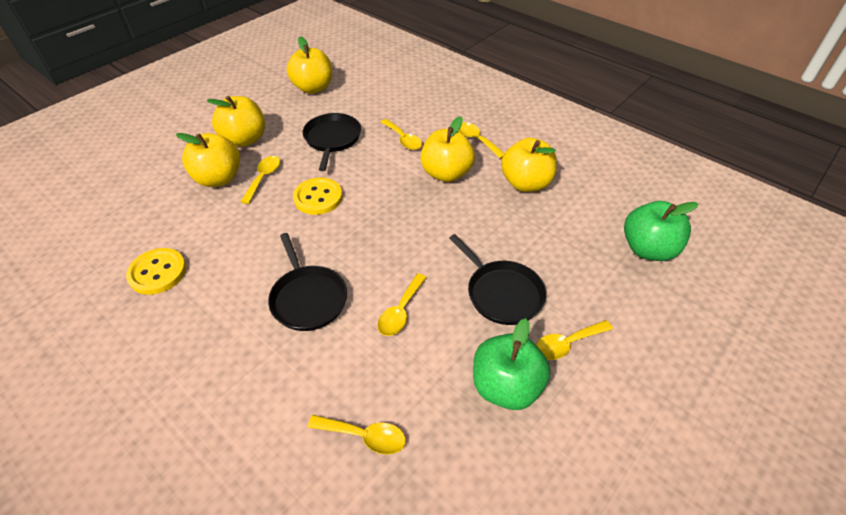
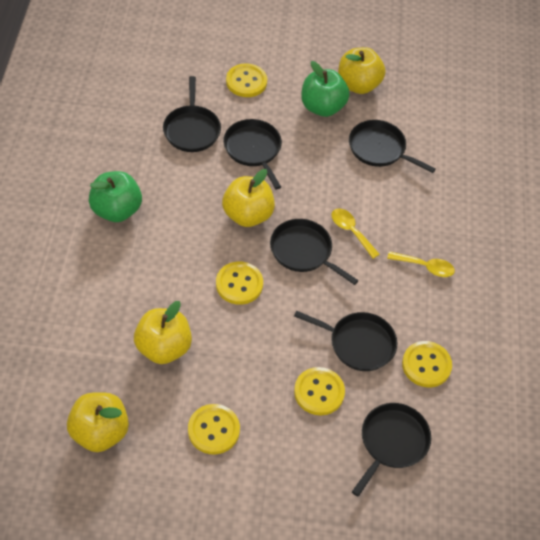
black pan: [268,233,347,331] [303,113,361,171] [450,234,546,325] = 3 -> [163,76,221,152] [223,119,282,189] [270,219,359,285] [294,311,397,371] [349,120,436,173] [352,403,431,497] = 6
yellow apple: [176,133,240,187] [207,96,265,147] [287,36,332,94] [420,116,475,182] [501,138,557,192] = 5 -> [67,392,129,452] [134,301,192,364] [222,169,275,227] [338,47,385,94] = 4
yellow button: [126,248,186,295] [293,178,342,215] = 2 -> [188,404,240,454] [216,262,263,305] [226,63,267,97] [294,367,345,416] [402,341,452,387] = 5
yellow spoon: [240,156,280,204] [307,415,406,455] [377,273,427,336] [381,119,422,150] [459,122,505,159] [535,320,613,360] = 6 -> [332,209,380,259] [387,251,455,277] = 2

